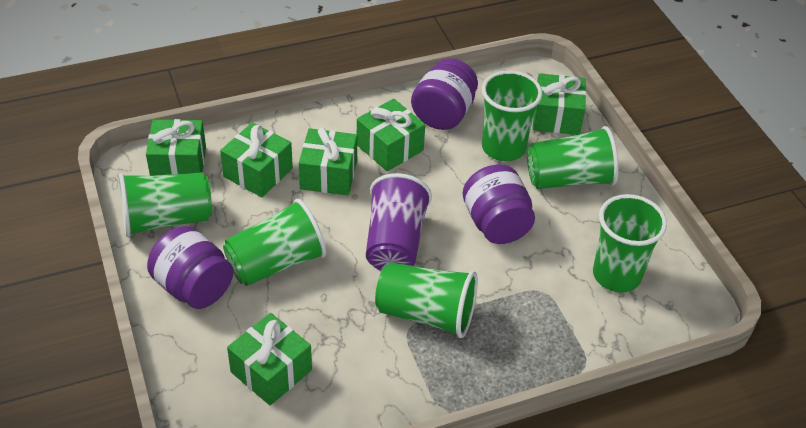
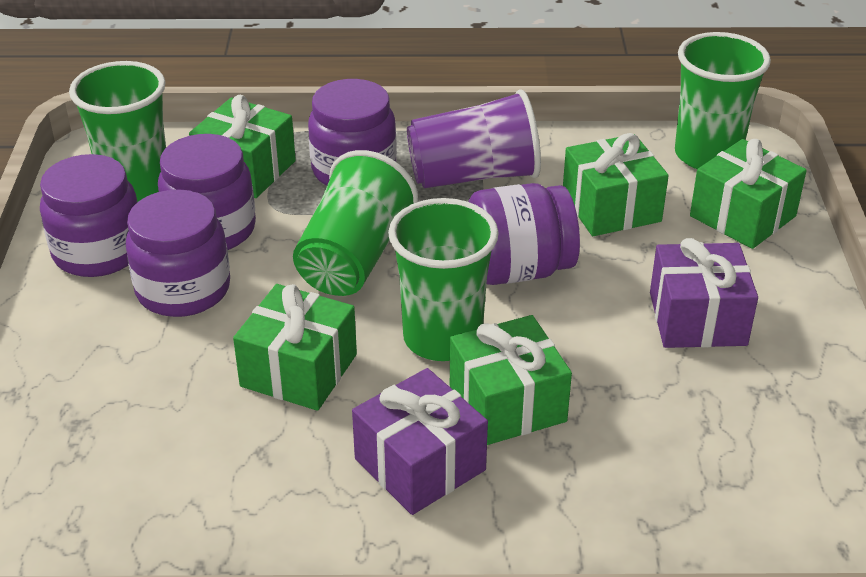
green cup: [119,172,212,237] [223,199,326,286] [375,262,478,338] [482,70,542,161] [527,126,619,189] [593,194,667,292] = 6 -> [69,61,166,202] [293,150,418,296] [388,198,499,361] [675,32,771,169] = 4
green gift: [146,119,206,176] [220,122,293,197] [227,313,312,406] [299,128,357,195] [357,99,425,171] [533,73,586,135] = 6 -> [189,95,296,198] [233,284,357,411] [450,315,572,445] [563,133,669,236] [690,139,807,249] = 5
purple gift: none = 0 -> [352,368,488,515] [650,238,758,348] = 2
purple jar: [147,226,233,309] [411,58,478,130] [463,164,535,244] = 3 -> [40,154,137,277] [125,189,230,317] [158,134,256,250] [308,79,397,186] [469,183,580,285] = 5

